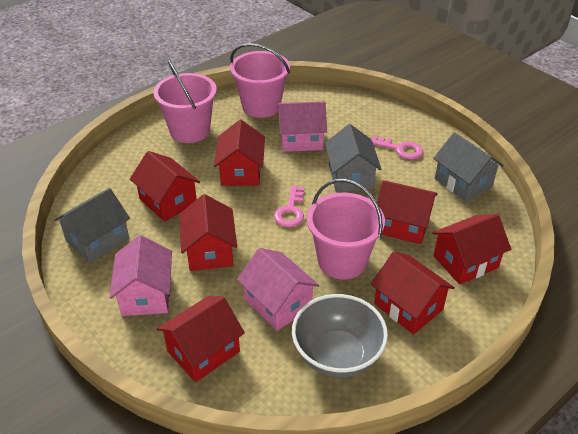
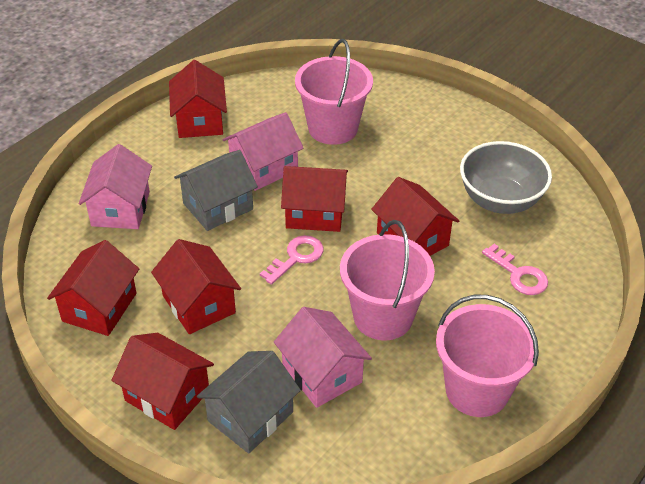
grey house: [54,188,130,263] [325,124,381,192] [433,132,504,202] = 3 -> [174,150,258,231] [197,351,301,453] = 2
red house: [130,151,200,222] [157,296,245,382] [179,194,237,271] [214,120,265,186] [371,252,455,334] [377,180,438,244] [432,214,511,285] = 7 -> [47,240,139,336] [111,333,214,430] [151,239,241,334] [169,60,227,138] [281,166,348,232] [371,177,459,256] = 6

